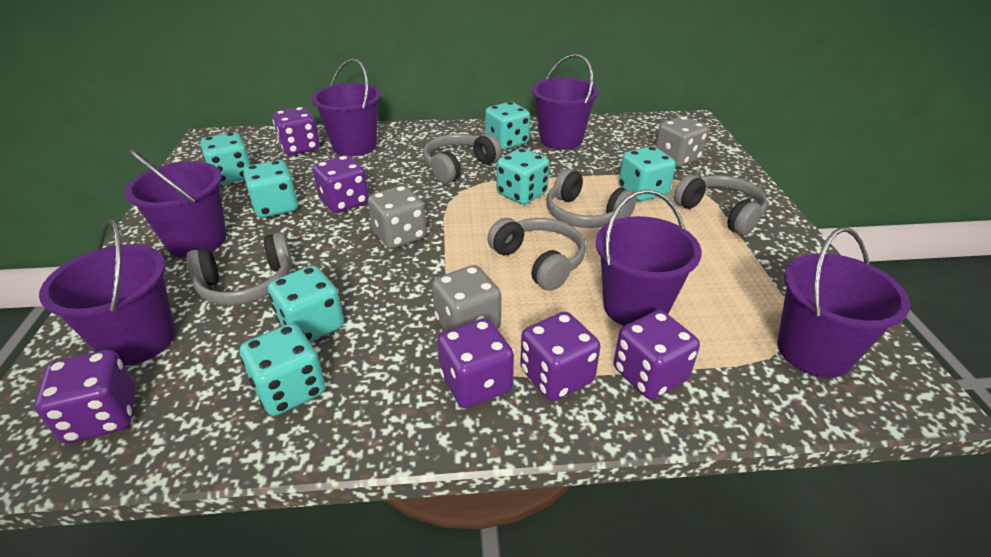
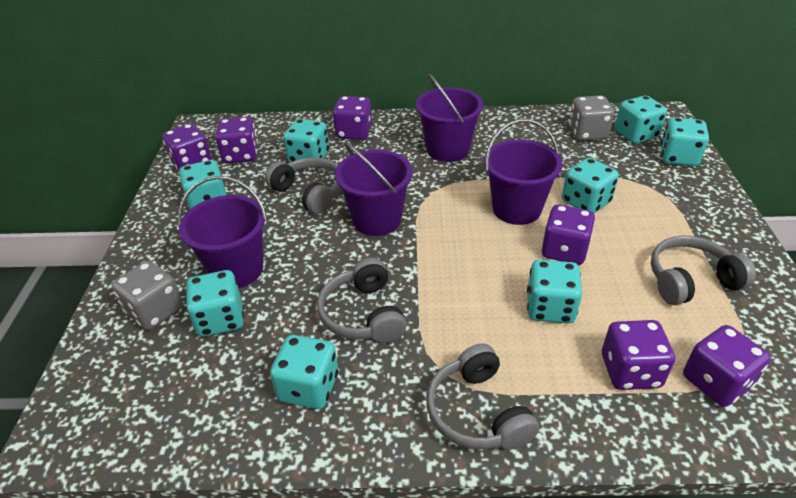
grey dice: [368,185,427,249] [432,265,501,331] [655,116,708,167] = 3 -> [112,261,183,330] [569,95,614,141] = 2
grey headphones: [186,232,293,305] [423,134,502,183] [487,218,586,291] [547,169,637,228] [674,175,768,236] = 5 -> [265,157,341,214] [317,258,407,343] [426,343,539,450] [651,236,756,305] = 4
purple bucket: [39,219,175,366] [125,149,226,258] [311,58,381,156] [532,54,599,150] [596,189,702,326] [777,227,910,378] = 6 -> [178,176,267,288] [335,142,413,236] [416,74,483,162] [484,119,563,225] = 4
turquoise dice: [200,132,251,185] [240,323,326,416] [243,160,298,218] [268,265,344,342] [485,102,530,149] [497,148,549,205] [619,146,676,201] = 7 -> [179,160,228,209] [186,270,244,337] [270,335,338,409] [283,119,329,162] [527,260,582,323] [562,158,619,213] [615,96,667,144] [661,117,709,166] = 8

